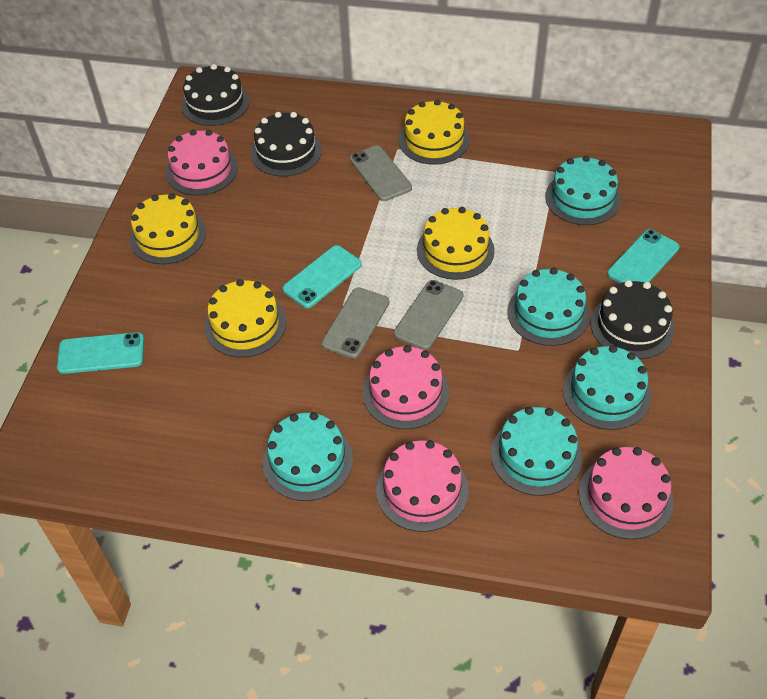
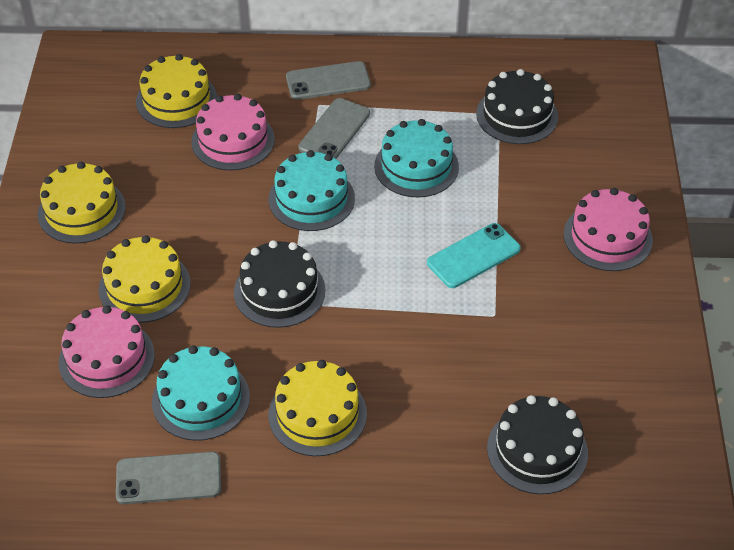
pink cake: [166,130,238,196] [363,345,449,429] [376,440,468,532] [579,447,674,539] = 4 -> [58,305,155,398] [191,94,275,171] [564,188,653,271] = 3
turquoise cake: [263,412,353,501] [491,407,582,496] [508,268,590,346] [545,156,621,225] [563,345,651,430] = 5 -> [152,345,250,441] [269,150,355,231] [374,119,459,197] = 3
turquoise phone: [57,332,144,374] [283,245,362,308] [607,229,680,283] = 3 -> [427,223,521,288] = 1

